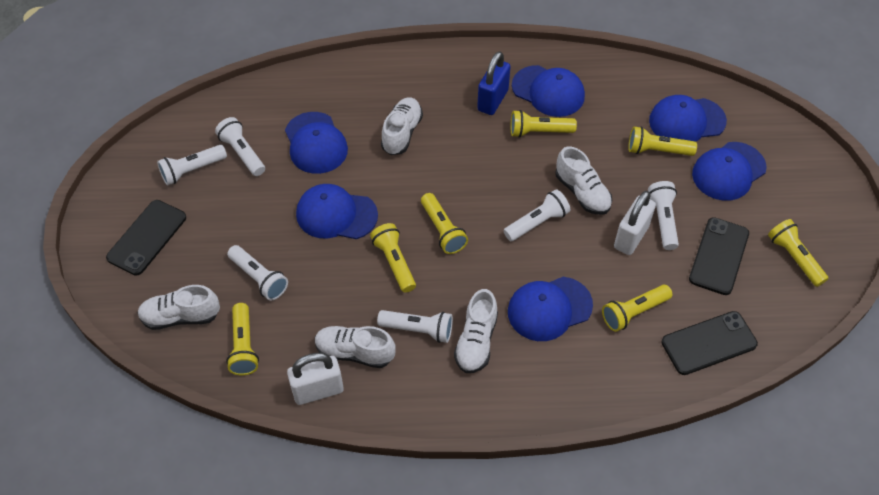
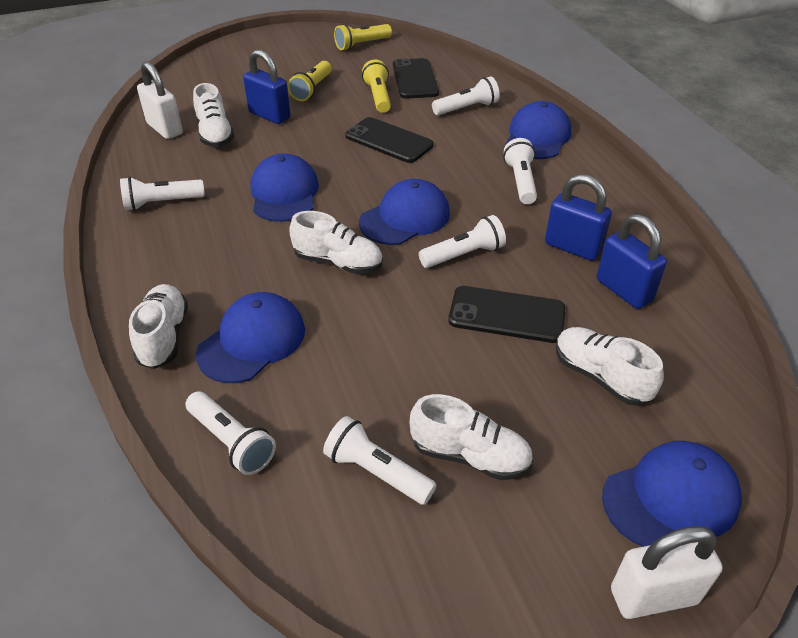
blue cap: [285,112,348,174] [296,184,378,239] [508,277,593,341] [512,65,585,117] [649,95,727,142] [692,142,767,201] = 6 -> [196,292,305,383] [250,153,319,222] [359,179,450,245] [506,101,571,159] [602,441,742,547] = 5
blue padlock: [477,51,511,115] = 1 -> [243,49,290,124] [545,174,612,261] [597,214,667,309] = 3
yellow flashlight: [226,303,259,375] [370,223,416,293] [421,193,468,254] [510,110,577,138] [602,285,672,332] [628,126,697,156] [768,219,828,287] = 7 -> [288,61,332,101] [334,24,392,50] [362,60,391,113] = 3

